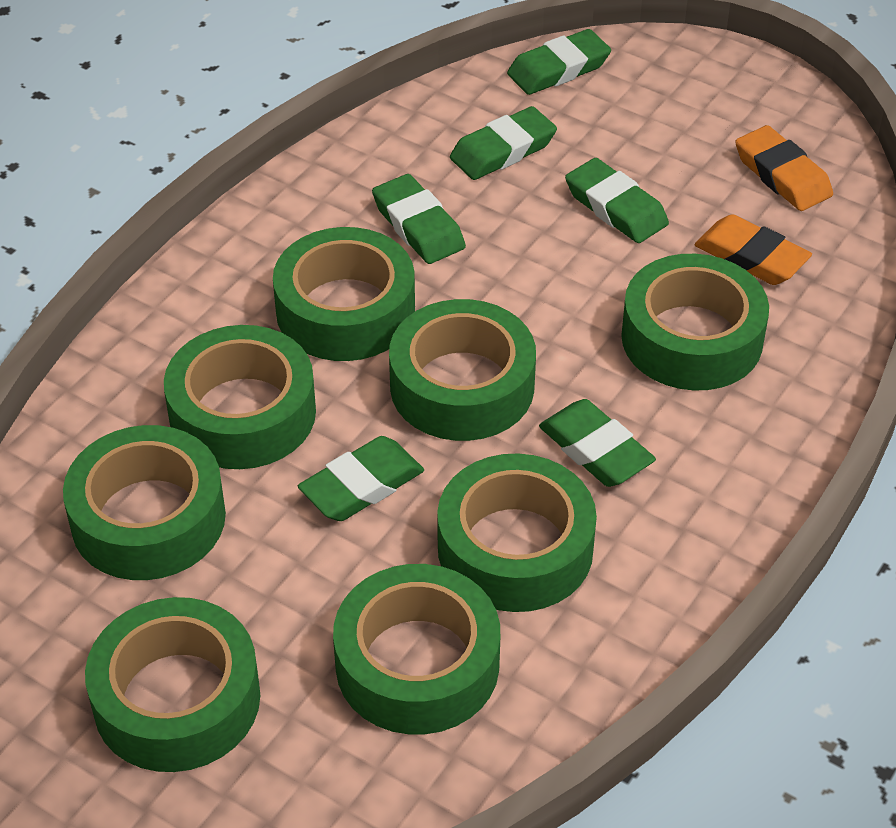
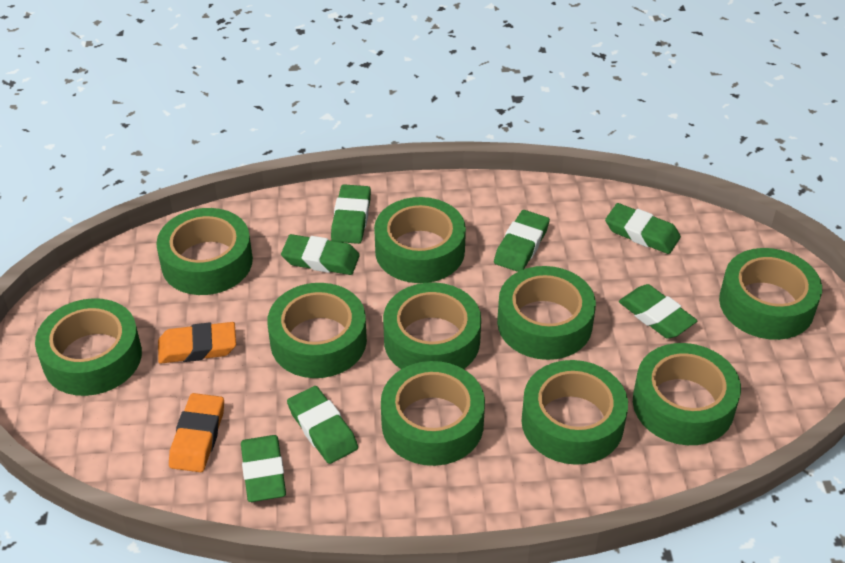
green eraser: [298,436,424,521] [372,174,466,264] [450,106,557,180] [507,29,611,95] [539,399,656,487] [565,158,669,243] = 6 -> [241,435,286,502] [281,234,360,275] [287,386,358,464] [331,184,371,244] [494,210,550,272] [605,203,681,254] [619,284,697,339] = 7
green tape: [63,425,226,580] [85,597,260,772] [164,325,316,469] [273,227,415,361] [333,564,500,734] [389,299,536,441] [437,453,597,612] [621,254,769,390] = 8 -> [35,298,142,396] [156,208,253,295] [267,283,367,378] [374,197,466,283] [381,361,485,466] [383,282,481,369] [497,266,596,360] [521,360,628,465] [633,343,741,445] [719,248,822,340] = 10

